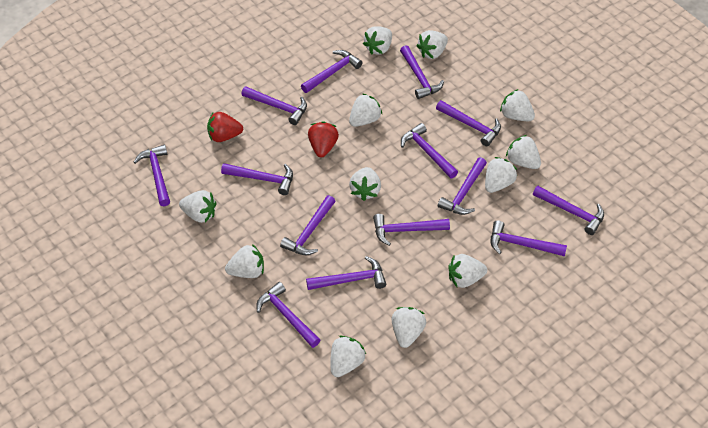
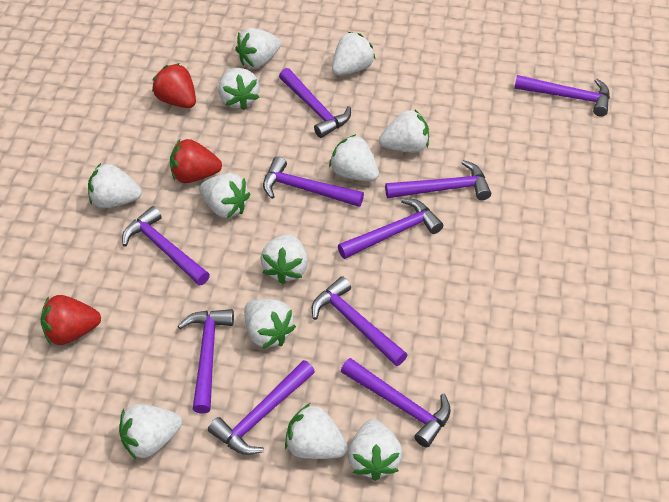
purple hammer: [134,145,170,206] [221,163,293,195] [241,86,307,125] [256,282,320,348] [280,195,335,255] [301,50,363,93] [306,256,386,290] [373,214,450,246] [400,45,444,99] [401,123,458,179] [436,100,501,146] [438,157,487,215] [491,220,567,256] [533,186,604,235] = 14 -> [122,206,210,286] [178,309,234,414] [208,360,315,455] [263,156,364,207] [279,68,351,138] [312,276,407,366] [338,198,443,259] [341,358,451,448] [385,160,491,200] [514,75,610,117] = 10
red strawberry: [207,112,243,142] [308,121,339,158] = 2 -> [40,295,101,345] [152,63,196,108] [170,139,222,183] = 3

